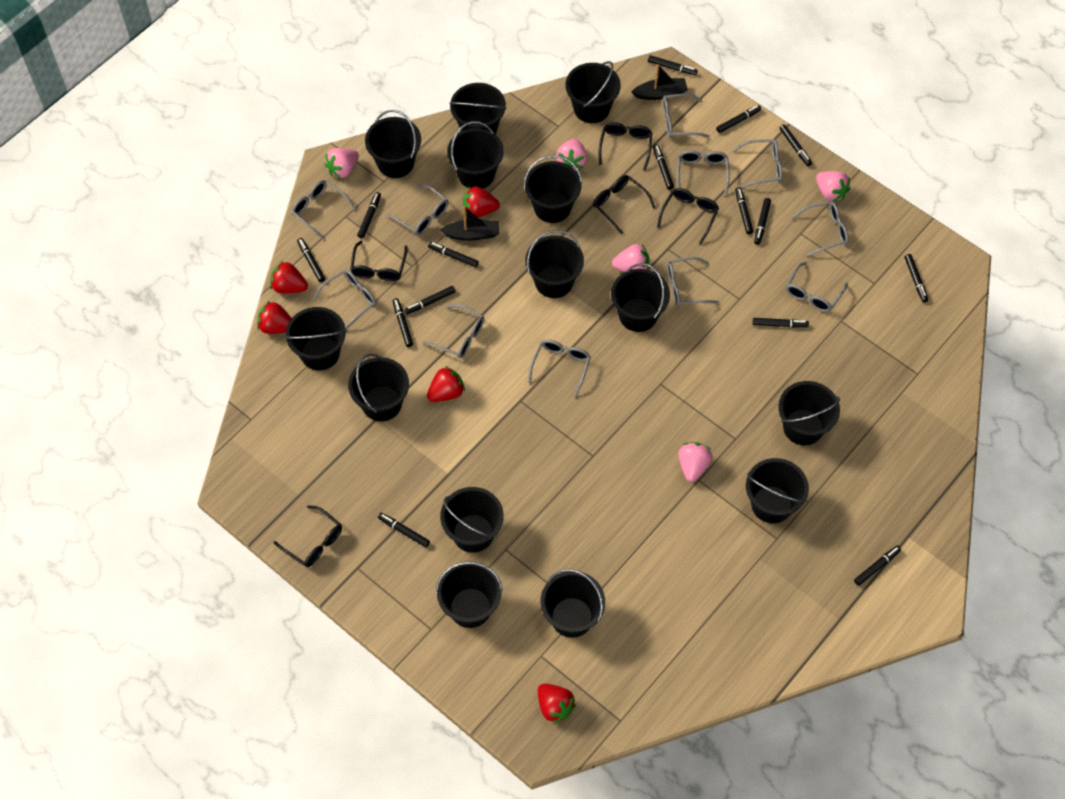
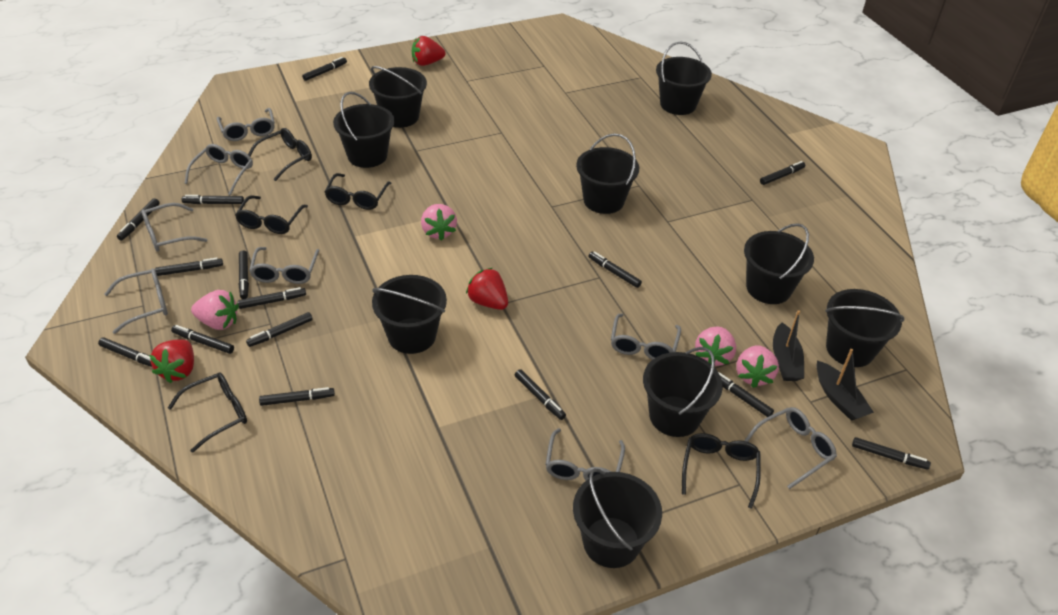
black bucket: [285,307,347,370] [348,354,409,421] [365,110,421,178] [436,561,503,628] [440,487,504,553] [447,121,504,189] [449,83,507,135] [524,155,582,223] [525,230,584,298] [541,569,605,638] [565,61,621,123] [611,263,670,332] [746,458,809,523] [778,381,840,445] = 14 -> [333,92,395,168] [369,66,427,128] [372,275,447,354] [573,468,662,568] [576,133,639,214] [643,347,723,437] [656,41,712,115] [744,223,814,304] [825,289,905,367] = 9
grey glasses: [291,180,356,240] [313,269,376,329] [386,185,449,235] [423,304,484,358] [528,339,591,397] [663,93,709,138] [667,257,719,306] [677,150,730,196] [733,139,782,188] [786,262,848,312] [791,201,849,256] = 11 -> [105,268,168,334] [141,203,207,252] [185,144,253,195] [217,108,275,141] [249,247,320,284] [545,428,625,481] [611,313,681,360] [744,407,837,489] = 8
pink strawberry: [324,148,359,179] [556,139,587,170] [612,244,650,272] [679,442,713,482] [816,171,850,202] = 5 -> [191,290,239,330] [421,204,457,241] [695,326,736,366] [736,345,779,388] = 4
red strawberry: [257,301,292,334] [270,261,308,293] [427,366,465,402] [463,186,500,217] [538,684,576,724] = 5 -> [149,340,194,383] [412,36,446,66] [466,268,508,310] = 3

